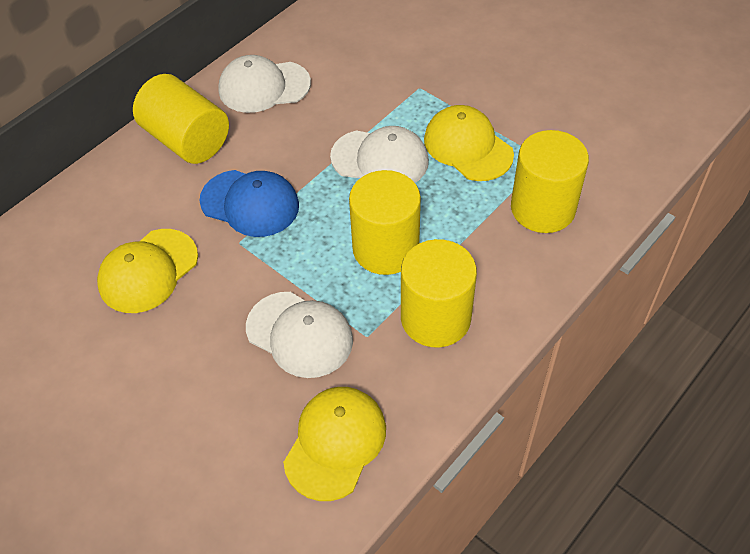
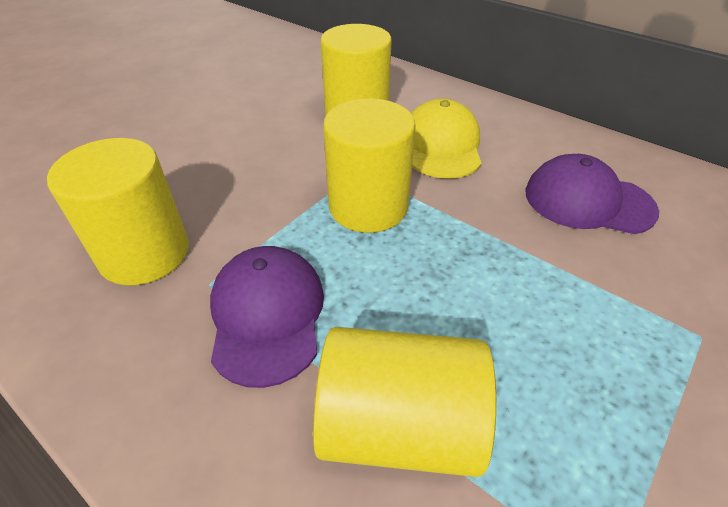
blue cap: [199,170,299,237] = 1 -> none = 0
purple cap: none = 0 -> [210,246,324,388] [525,154,659,234] = 2
white cap: [218,55,311,113] [246,292,353,378] [330,126,429,183] = 3 -> none = 0
yellow cap: [97,229,198,313] [283,387,386,501] [424,105,514,181] = 3 -> [411,98,482,179] = 1

